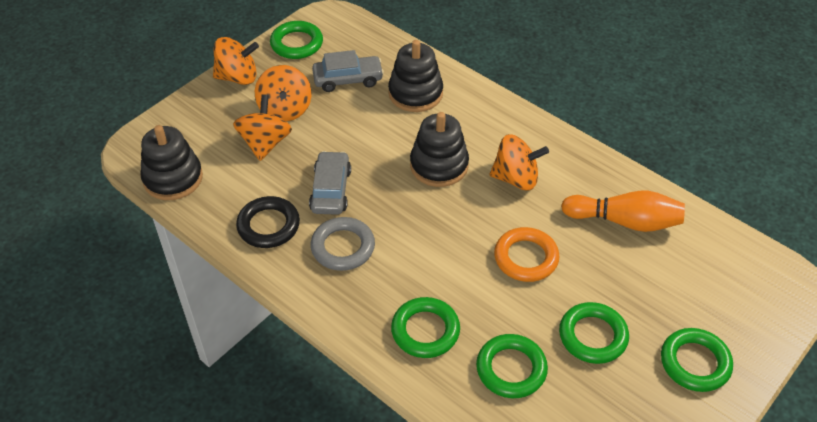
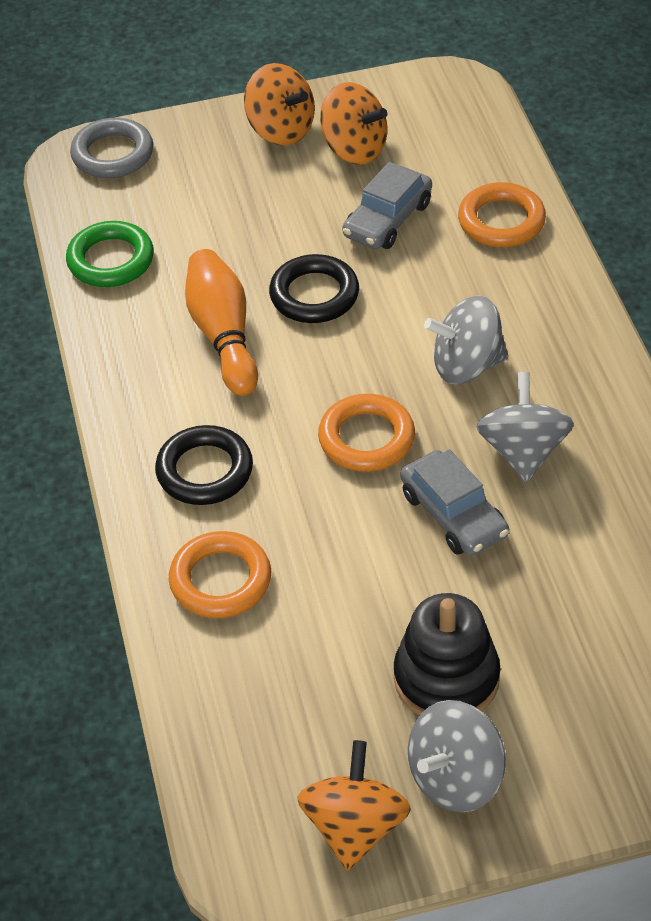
black ring: [236,196,300,248] = 1 -> [155,425,253,505] [269,254,359,323] = 2
black stacking toy: [140,125,203,200] [388,40,443,112] [410,112,469,187] = 3 -> [394,593,500,716] = 1
green ring: [270,21,323,59] [391,297,460,358] [476,334,548,398] [559,302,629,364] [661,328,733,392] = 5 -> [66,221,154,287] = 1
grey spinning top: none = 0 -> [408,700,506,812] [424,296,508,384] [476,372,574,483] = 3
orange ring: [494,227,559,282] = 1 -> [169,531,271,618] [318,394,415,472] [458,182,546,247] = 3
orange spinning top: [213,37,259,85] [233,95,292,161] [255,65,311,122] [490,134,549,190] = 4 -> [244,63,315,145] [297,740,411,871] [320,82,387,165] = 3

